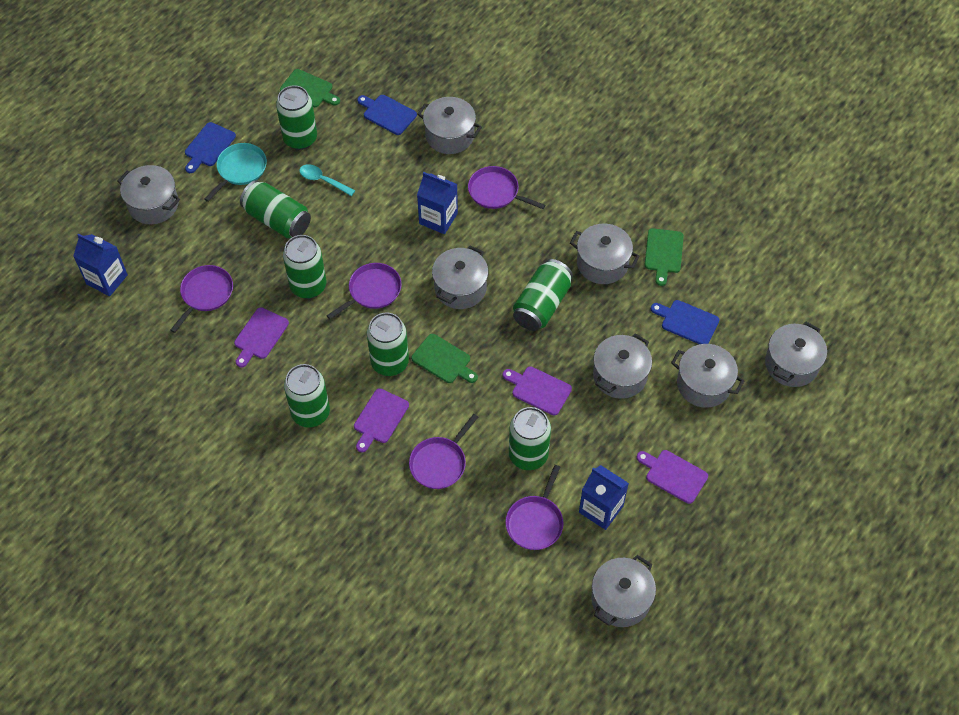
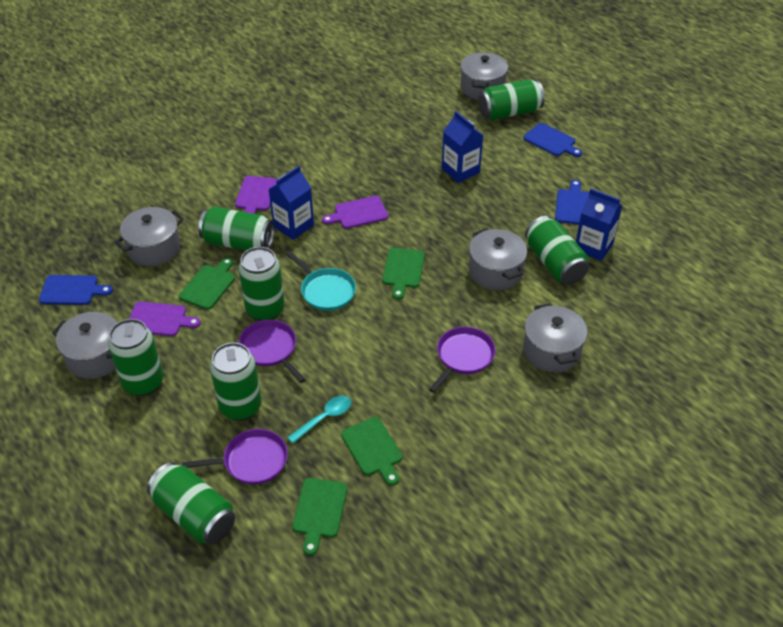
green cutting board: [280,69,340,107] [411,334,478,383] [645,228,684,286] = 3 -> [179,257,235,310] [292,478,348,556] [341,417,403,486] [382,248,425,300] = 4
grey pot: [118,165,180,225] [417,97,482,154] [432,245,488,309] [570,224,640,284] [591,555,656,627] [593,333,652,399] [671,344,744,408] [765,322,827,387] = 8 -> [52,312,117,379] [115,207,184,266] [460,52,508,100] [469,228,527,290] [523,303,588,372] = 5
purple cutting board: [234,307,289,368] [354,388,409,452] [502,366,572,416] [636,450,708,504] = 4 -> [129,301,201,336] [235,176,277,214] [322,196,388,229] = 3
purple pan: [170,265,233,333] [326,263,402,319] [409,414,478,489] [468,166,545,209] [505,465,564,550] = 5 -> [182,429,288,484] [238,320,306,383] [429,327,496,393] = 3

